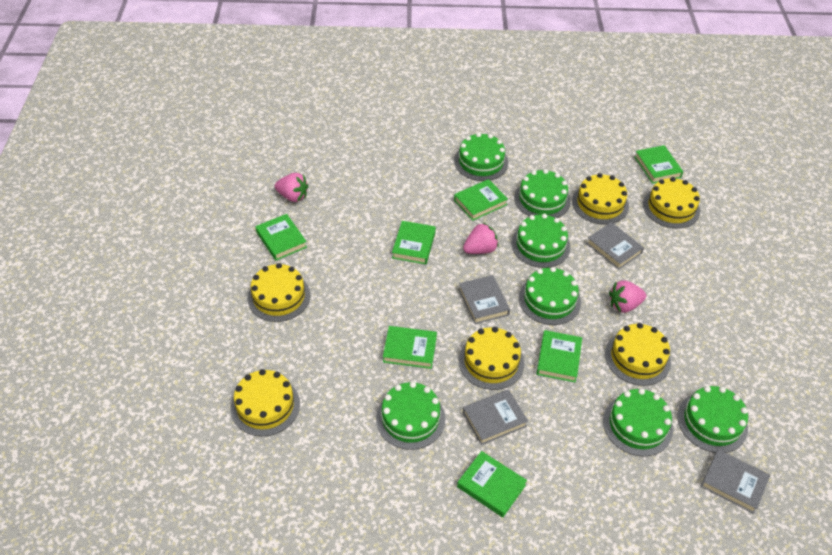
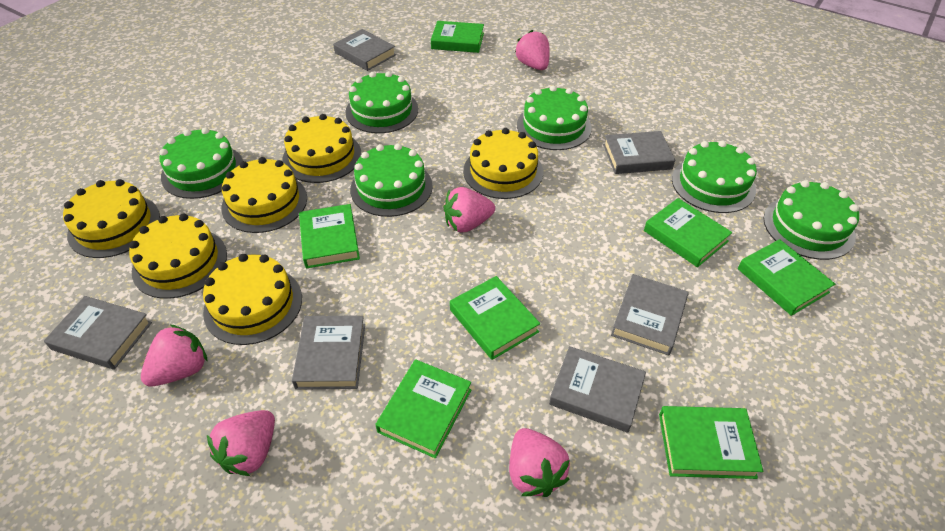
green cake: [376,382,445,450] [454,133,508,181] [511,214,570,268] [514,169,571,218] [519,267,581,325] [603,388,673,457] [677,386,748,453] = 7 -> [159,128,243,199] [345,71,418,133] [350,144,433,217] [517,86,592,150] [672,141,757,213] [763,180,859,260] = 6
grey book: [458,275,510,324] [463,389,528,445] [586,222,644,270] [701,449,770,514] = 4 -> [44,296,152,370] [292,315,365,390] [333,29,396,71] [549,346,646,433] [603,131,675,174] [611,274,689,355] = 6
pink strawberry: [275,173,308,202] [463,223,499,254] [609,280,646,313] = 3 -> [141,324,208,386] [207,410,275,476] [444,187,495,233] [509,428,570,497] [515,30,550,70] = 5

